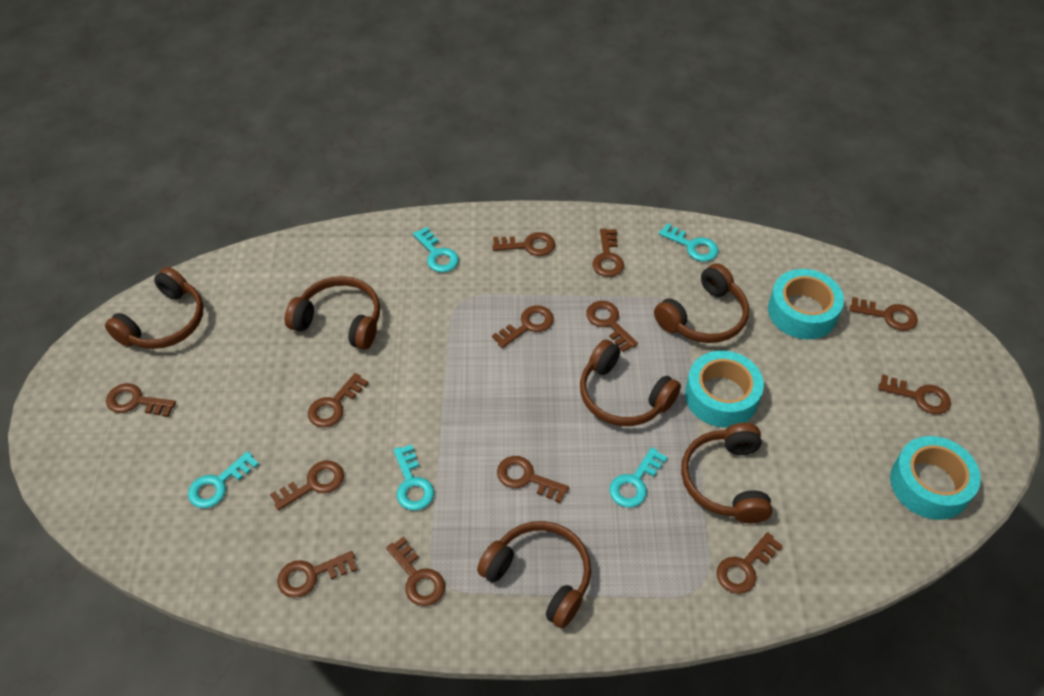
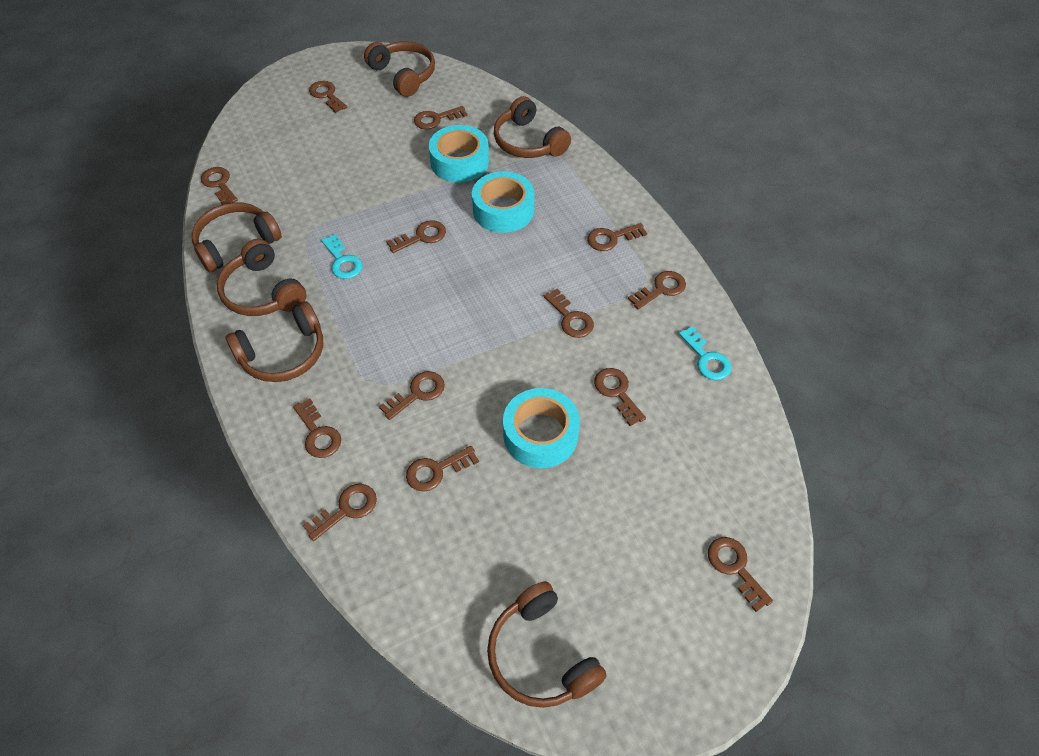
turquoise key: [188,451,259,508] [393,444,434,511] [413,227,459,272] [609,447,667,507] [659,223,718,262] = 5 -> [321,234,363,279] [678,326,731,380] = 2

